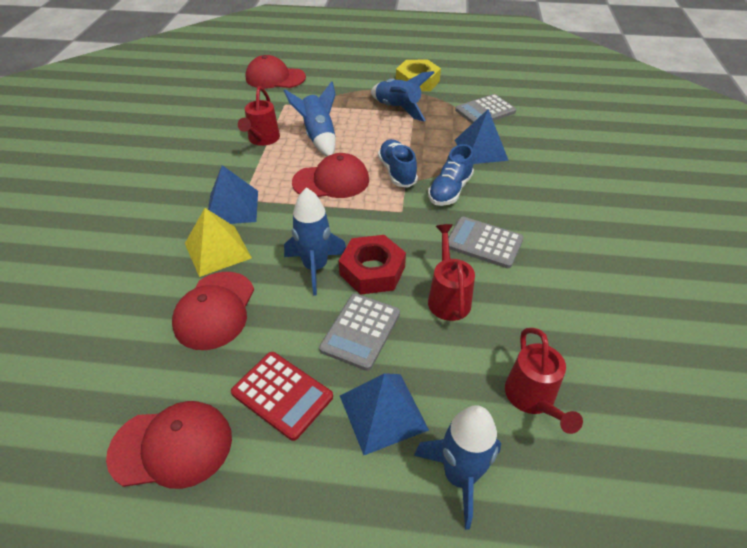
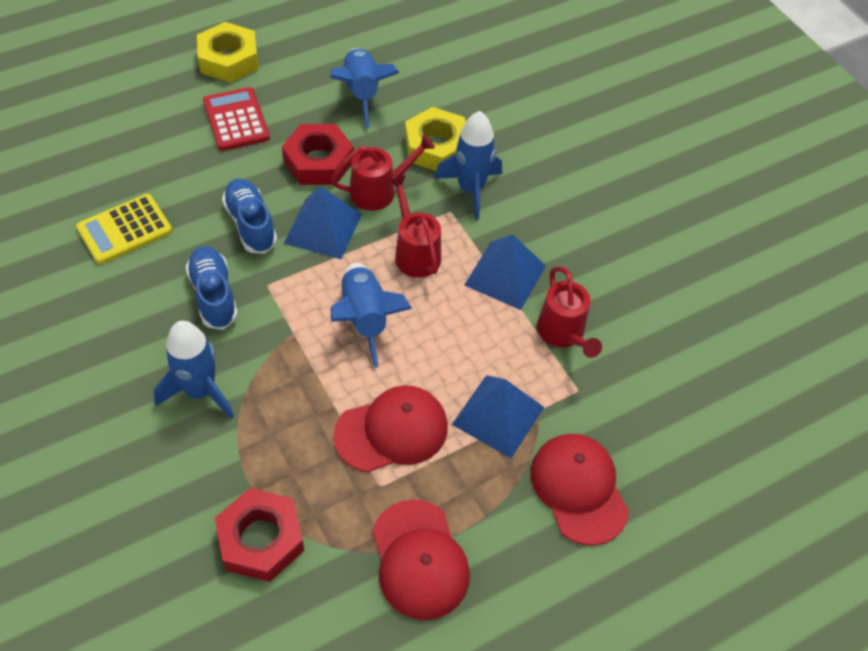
grey calculator: [319,293,400,371] [448,217,524,268] [455,94,516,123] = 3 -> none = 0
red cap: [106,401,232,489] [172,272,254,350] [245,55,306,88] [292,153,369,198] = 4 -> [334,385,448,473] [372,499,470,620] [530,434,629,546] = 3
red nut: [339,235,406,295] = 1 -> [215,488,304,582] [282,124,354,185] = 2
yellow calculator: none = 0 -> [76,194,172,264] = 1
yellow nut: [396,60,441,91] = 1 -> [197,22,259,83] [405,107,466,171] = 2
yellow pyramid: [185,208,252,277] = 1 -> none = 0

